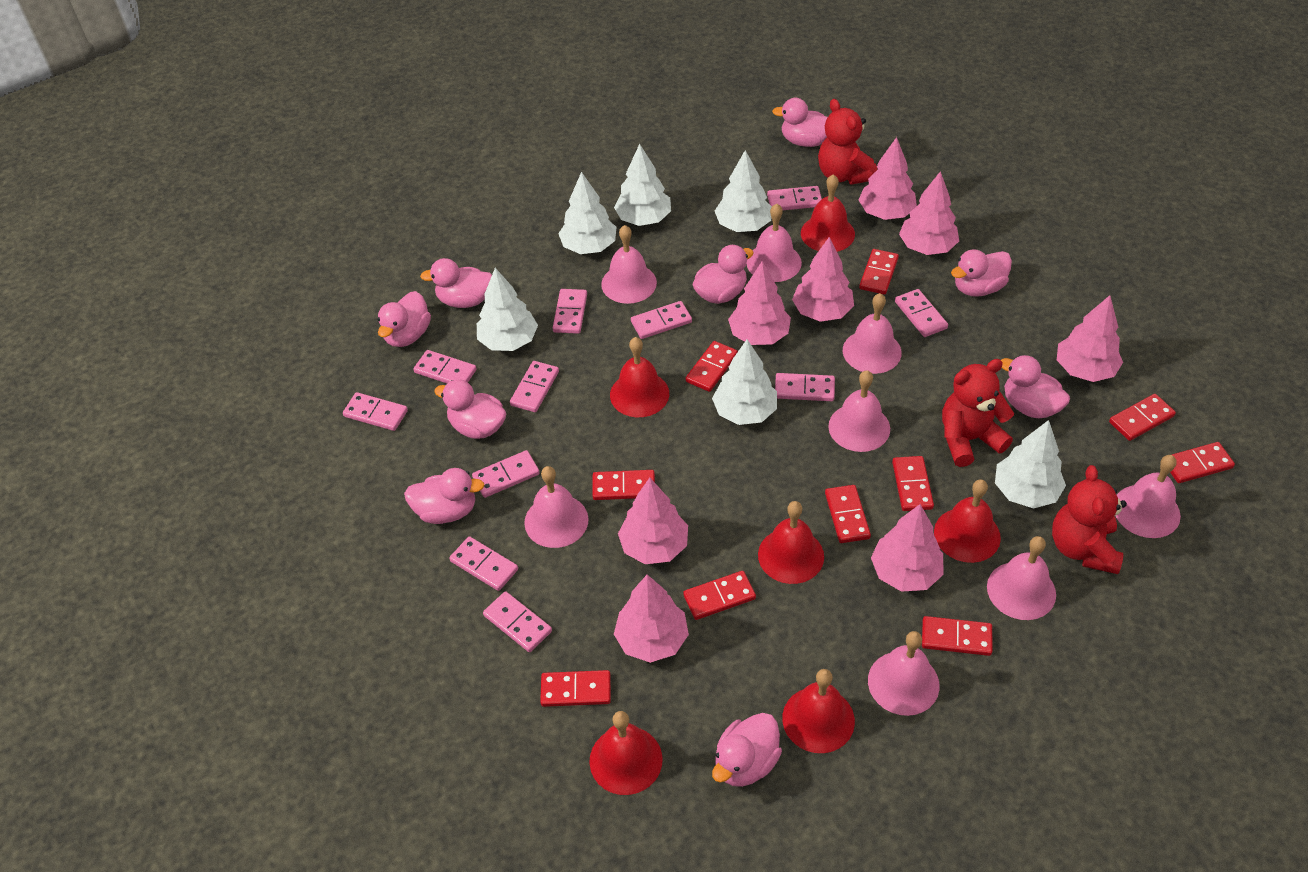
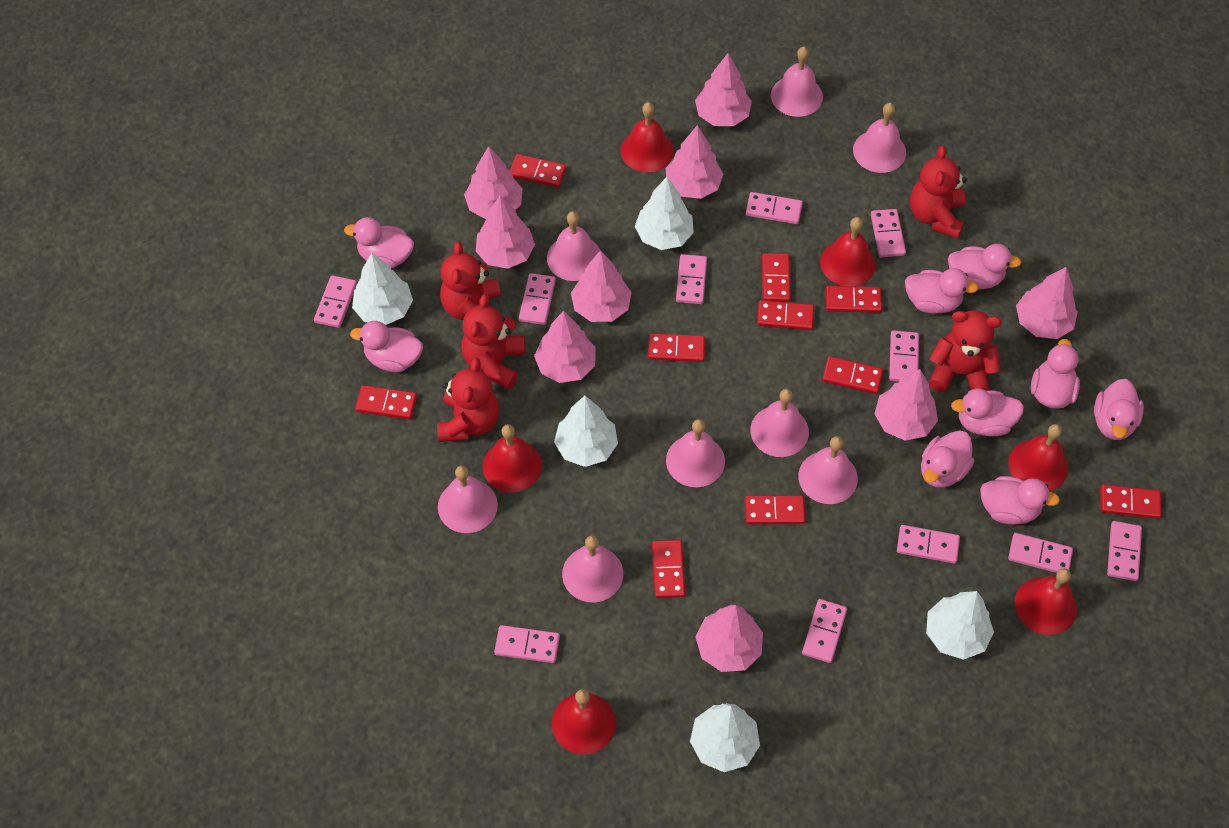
pink tree: [614,575,689,663] [618,478,688,564] [728,261,791,345] [792,237,854,322] [858,137,917,220] [871,504,944,592] [899,171,959,255] [1057,295,1123,382] = 8 -> [464,146,523,219] [476,196,535,269] [534,311,596,383] [571,250,632,322] [666,125,723,199] [695,53,752,126] [696,605,763,672] [875,369,938,441] [1016,267,1078,339] = 9
red teddy bear: [818,99,878,185] [942,359,1014,467] [1052,465,1127,574] = 3 -> [437,357,499,442] [440,241,501,320] [461,294,525,390] [910,145,967,239] [929,310,1002,392] = 5
white tree: [477,268,538,351] [558,172,616,254] [614,144,671,226] [712,339,777,425] [715,150,772,232] [995,420,1066,508] = 6 -> [352,253,413,325] [554,396,618,467] [635,177,694,250] [690,703,760,772] [926,591,994,660] = 5

